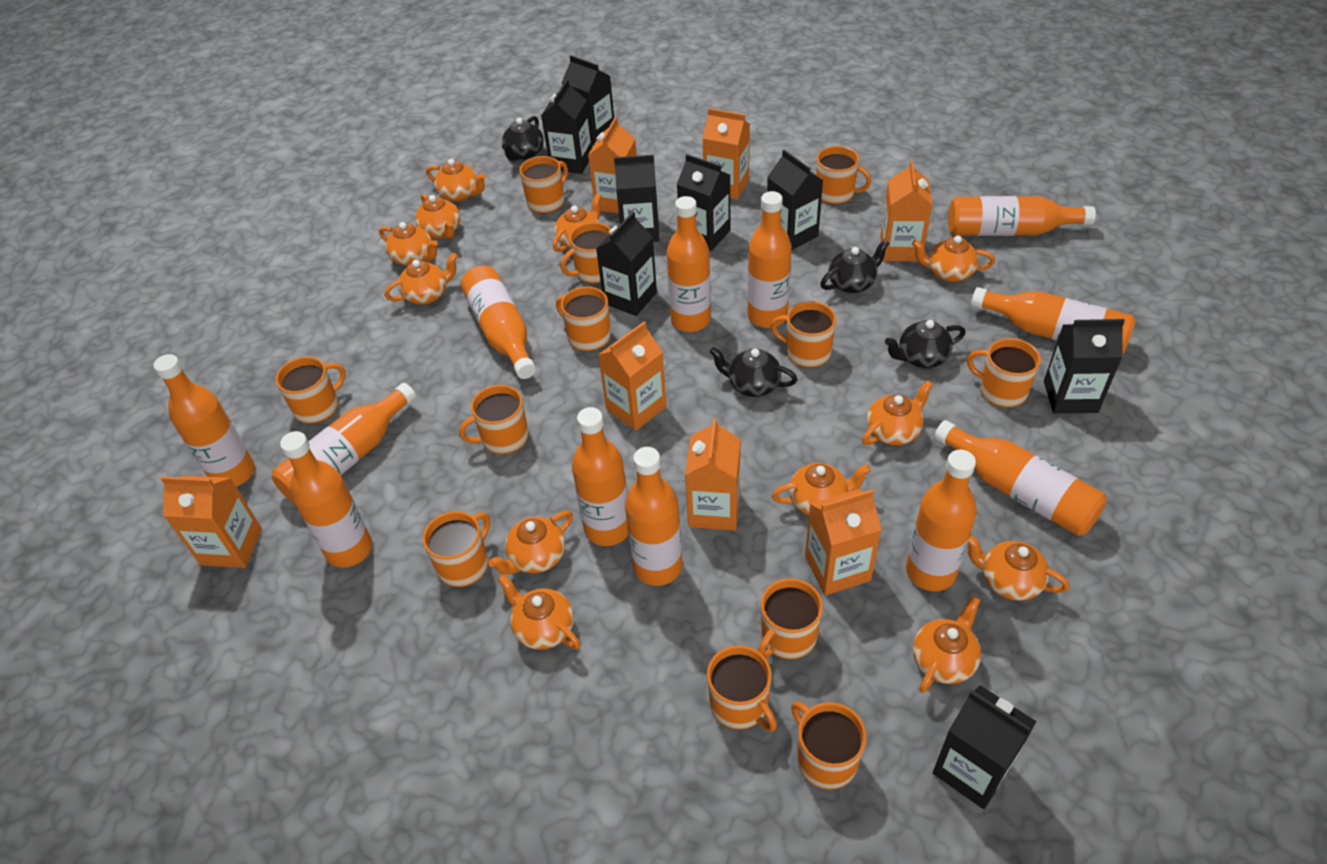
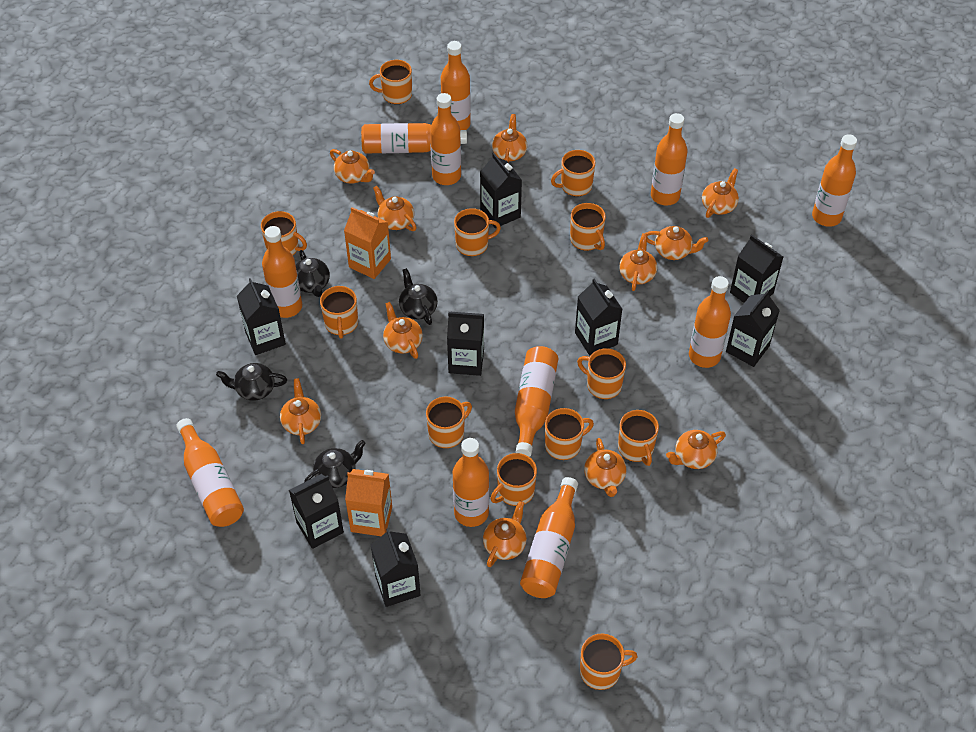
orange bottle: [153,354,255,487] [272,383,416,504] [280,431,372,568] [461,265,536,379] [572,407,628,546] [625,447,682,586] [666,196,711,332] [747,191,792,328] [906,450,977,591] [934,420,1107,536] [948,196,1096,236] [971,287,1136,354] = 12 -> [176,418,244,527] [262,226,302,318] [361,123,467,154] [430,93,461,185] [441,41,471,130] [453,438,489,527] [515,346,558,457] [520,477,578,598] [651,113,688,205] [689,276,731,368] [812,134,857,227] = 11
orange carton: [160,475,262,568] [588,117,637,214] [598,321,667,431] [685,418,741,531] [703,108,750,200] [805,489,882,595] [880,160,932,262] = 7 -> [344,207,391,279] [345,469,392,536] = 2
orange teapot: [379,222,438,266] [385,252,458,305] [415,194,460,239] [426,159,486,202] [488,511,573,575] [498,574,580,650] [552,193,602,252] [772,463,871,515] [862,380,933,445] [912,236,995,282] [913,596,981,693] [968,535,1070,601] = 12 -> [280,378,321,444] [330,149,375,184] [373,186,417,231] [383,302,423,359] [483,501,527,567] [492,114,527,163] [584,438,627,497] [619,233,657,291] [645,226,708,260] [666,430,726,469] [702,168,739,218] = 11

